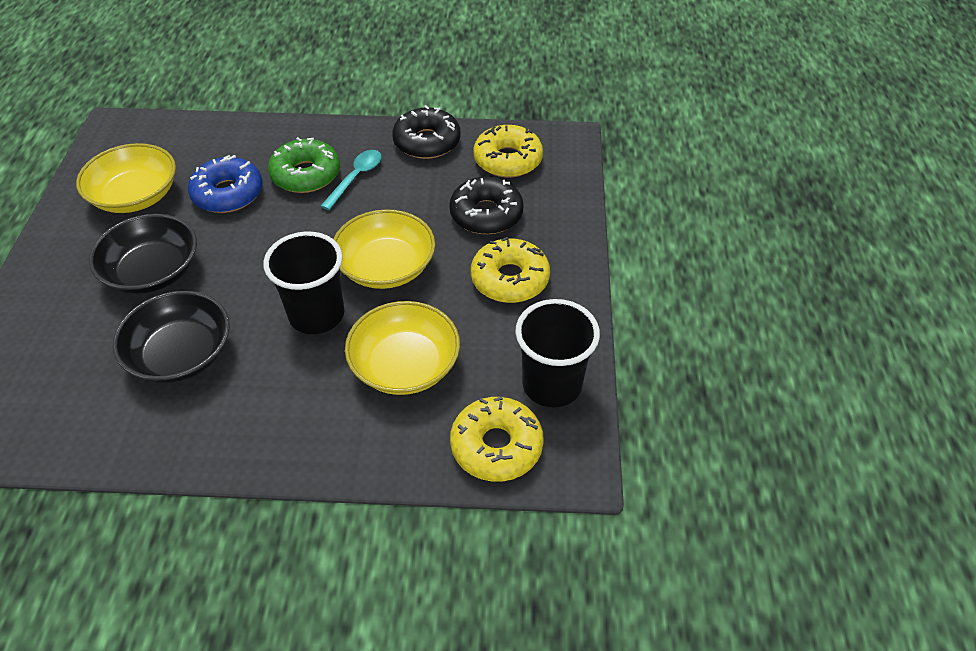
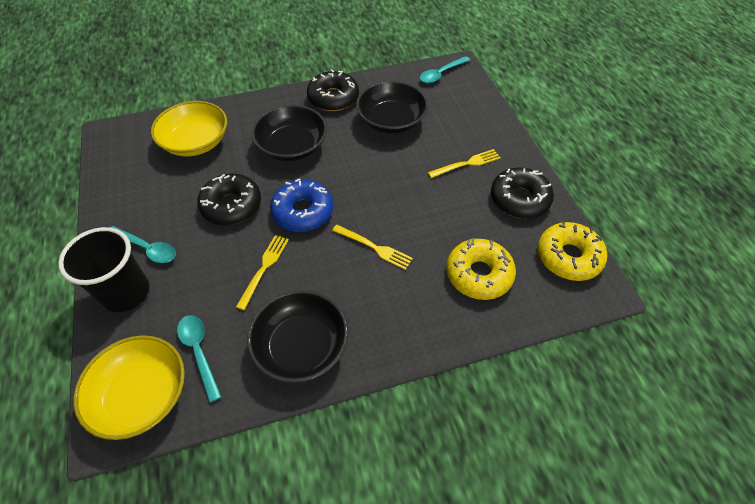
black bowl: [89,214,197,294] [113,291,230,383] = 2 -> [247,290,348,383] [251,105,327,161] [356,81,428,134] = 3
black cup: [263,232,344,334] [515,299,600,408] = 2 -> [58,227,149,312] = 1
black donut: [392,105,461,159] [449,176,524,234] = 2 -> [197,174,261,225] [307,69,359,111] [491,168,554,219] = 3
green donut: [268,137,340,193] = 1 -> none = 0
turquoise spoon: [321,150,382,210] = 1 -> [110,226,176,263] [177,315,222,403] [420,56,470,83] = 3
yellow bowl: [76,143,176,213] [333,209,435,289] [345,301,460,395] = 3 -> [73,335,185,440] [151,101,227,156] = 2
yellow donut: [450,397,544,482] [471,237,550,303] [474,125,543,178] = 3 -> [447,238,516,300] [538,222,607,281] = 2
yellow fork: none = 0 -> [236,235,289,310] [332,225,413,270] [428,149,501,178] = 3

